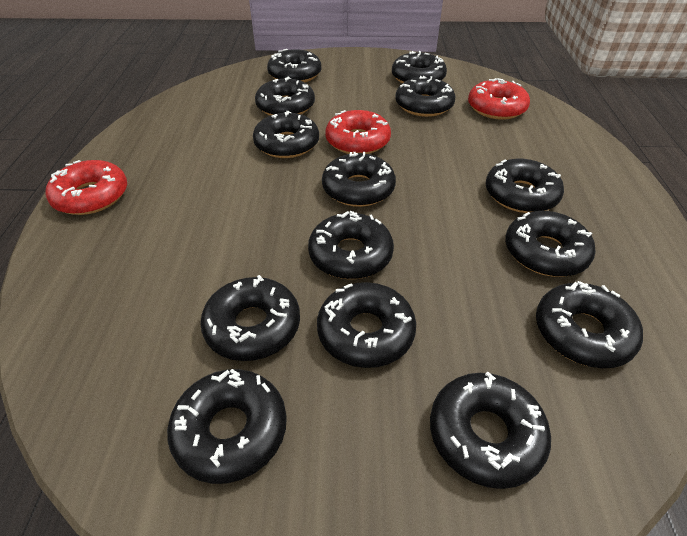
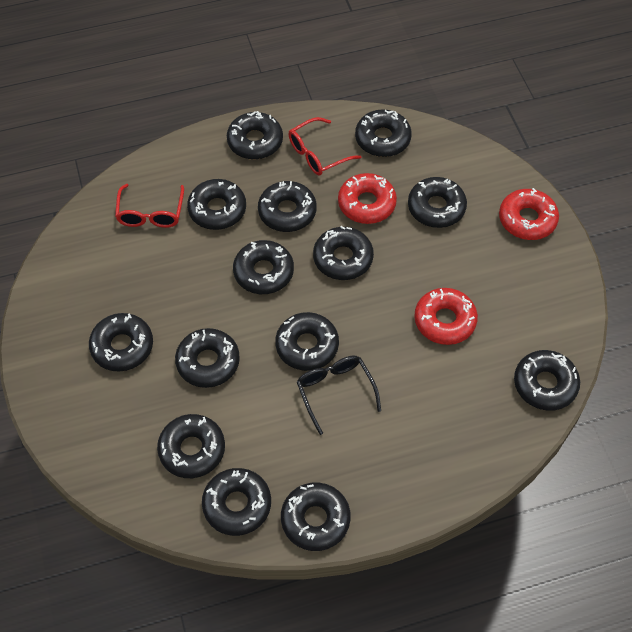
black glasses: none = 0 -> [297,356,381,435] = 1
red glasses: none = 0 -> [115,184,184,228] [288,117,362,176] = 2

